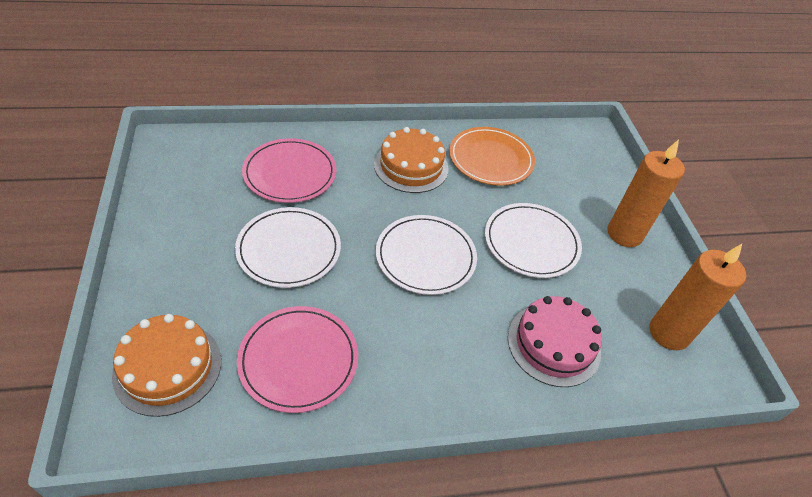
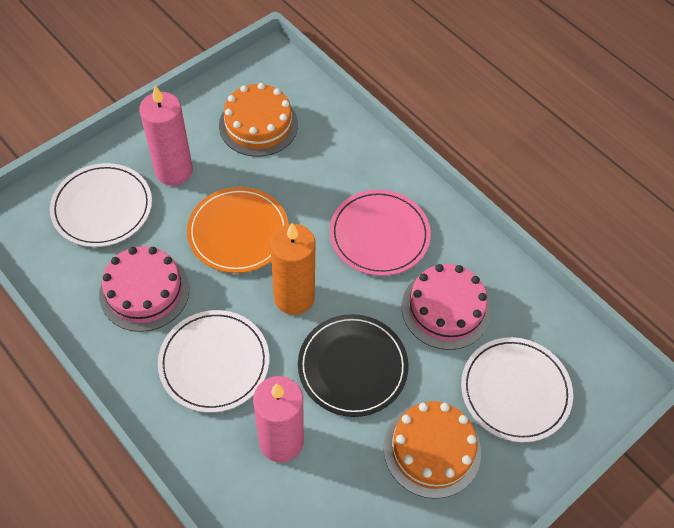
black plate: none = 0 -> [298,314,409,417] = 1
orange candle: [607,139,685,247] [650,244,746,350] = 2 -> [270,223,315,315] = 1
pink cake: [508,296,602,387] = 1 -> [99,246,190,332] [401,264,491,350] = 2
pink candle: none = 0 -> [139,85,193,186] [253,376,304,462] = 2
pink plate: [237,306,358,413] [242,138,336,203] = 2 -> [330,190,431,276] = 1

